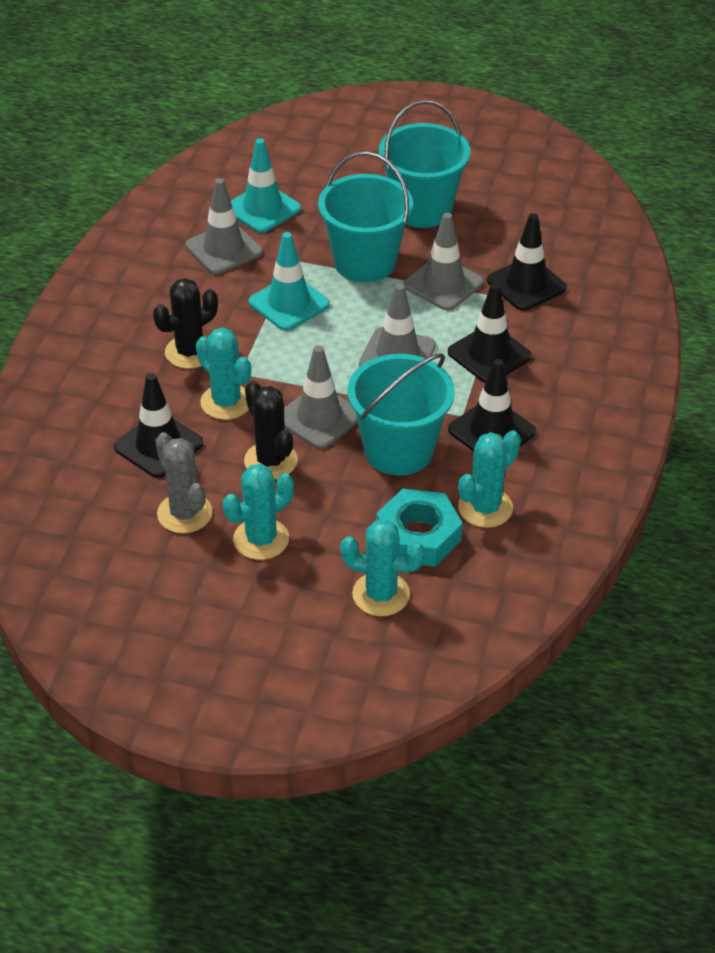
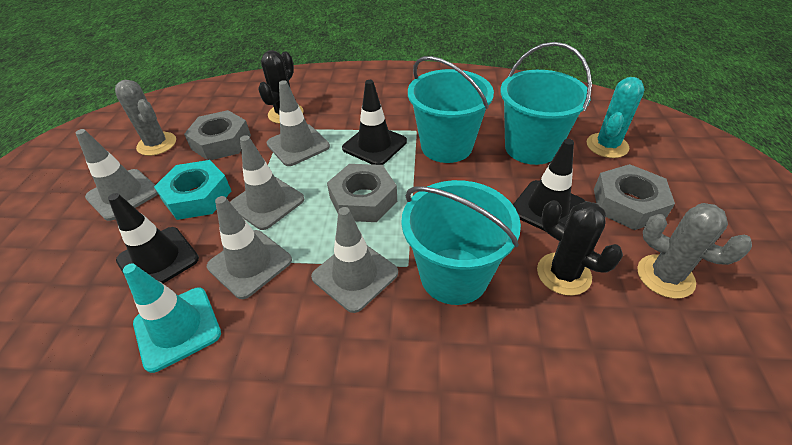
black traffic cone: [114,373,203,478] [448,283,532,383] [448,359,536,452] [487,213,567,311] = 4 -> [108,193,199,283] [342,80,407,165] [513,139,585,231] = 3
grey cactus: [155,432,213,533] = 1 -> [115,80,176,156] [637,203,752,298] = 2
grey nut: none = 0 -> [184,110,251,160] [327,164,397,222] [594,164,675,230] = 3
grey traffic cone: [185,178,263,274] [284,345,358,449] [359,283,436,367] [404,213,484,311] = 4 -> [76,129,158,221] [207,196,292,299] [230,135,304,230] [267,80,330,166] [311,207,398,313] = 5
turquoise cactus: [196,328,251,420] [223,464,294,560] [340,519,425,616] [458,430,521,528] = 4 -> [587,77,645,158] = 1
turquoise traffic cone: [231,138,301,233] [248,232,330,331] = 2 -> [123,264,221,373] = 1

